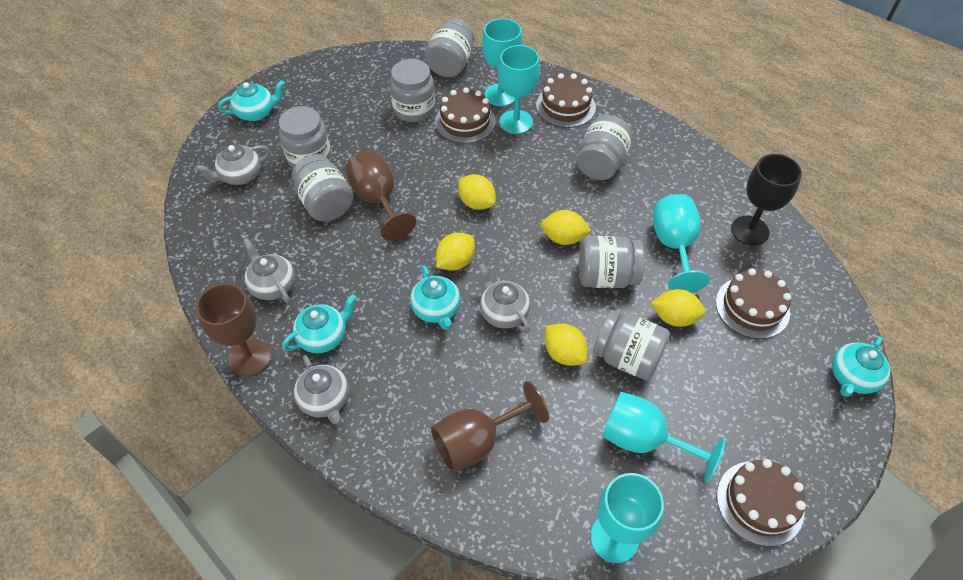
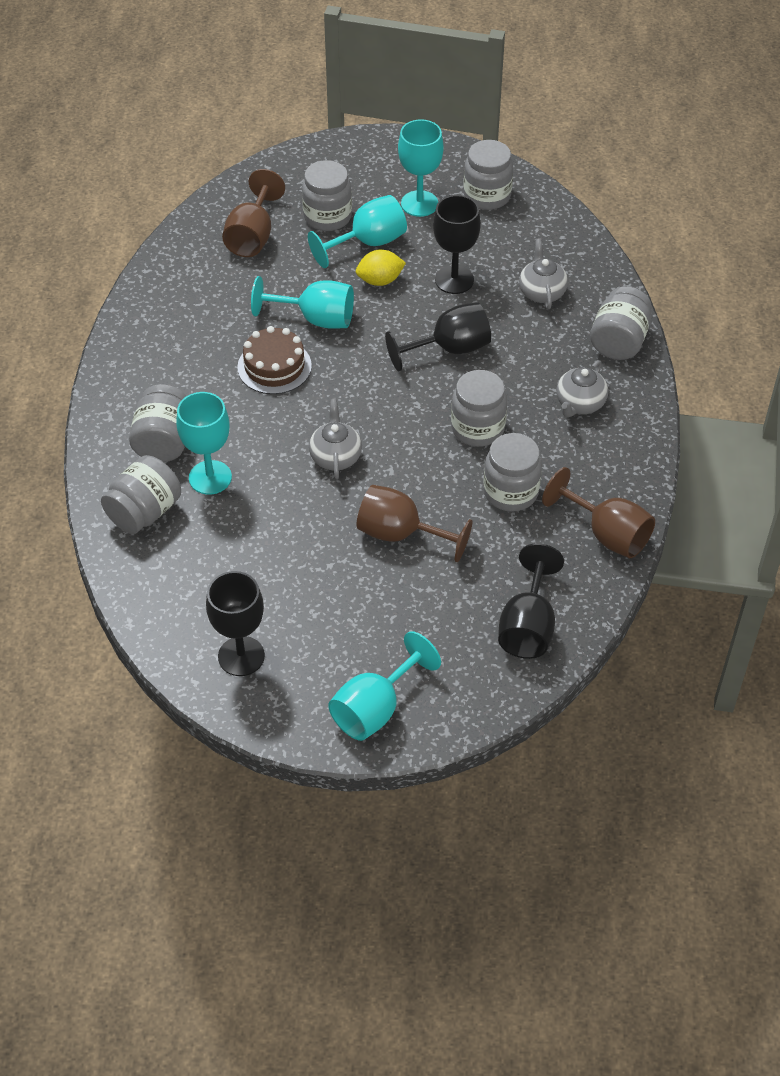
black goblet: [731,154,802,246] = 1 -> [206,571,265,676] [385,302,491,371] [433,195,481,294] [498,543,564,659] = 4
brown cake: [435,87,496,144] [536,73,596,128] [716,268,791,339] [717,459,806,546] = 4 -> [237,326,312,394] = 1
grey teapot: [195,144,270,185] [243,238,295,303] [294,355,349,424] [478,263,530,333] = 4 -> [309,399,362,479] [519,238,568,309] [556,360,608,417] = 3
turquoise teapot: [218,80,285,121] [282,294,357,353] [410,265,460,330] [832,336,890,397] = 4 -> none = 0
yellow lemon: [436,233,475,271] [458,174,496,210] [541,210,592,245] [545,324,588,366] [651,289,706,327] = 5 -> [356,250,406,286] = 1

